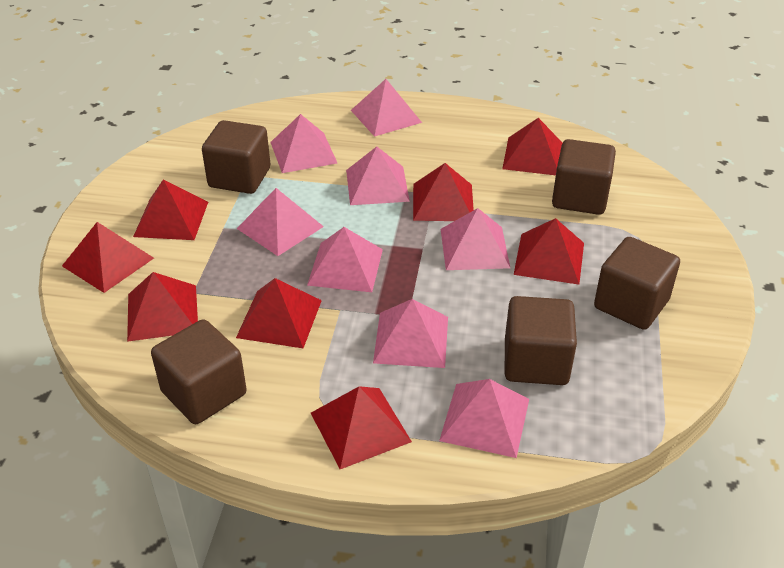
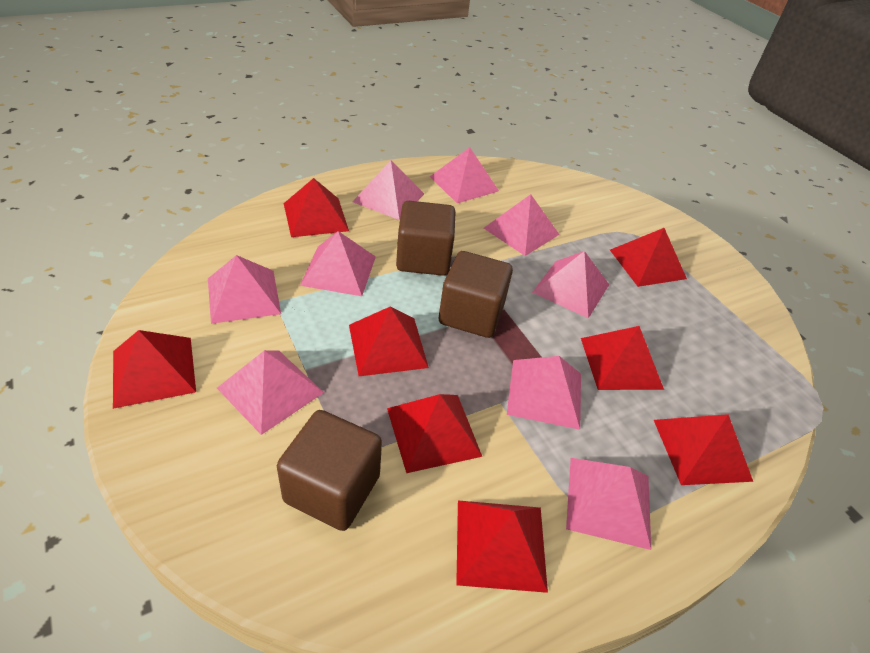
brown cube: [151,319,247,424] [202,120,270,194] [505,296,577,385] [552,139,616,215] [594,237,680,330] = 5 -> [277,410,382,531] [396,201,455,276] [439,251,513,338] = 3
pink pyramid: [237,188,324,256] [270,114,337,173] [307,227,383,292] [346,146,410,205] [351,79,422,137] [373,299,448,368] [439,379,529,458] [441,208,510,270] = 8 -> [208,255,281,324] [217,350,324,435] [300,231,376,296] [352,160,424,220] [430,147,499,203] [484,194,560,256] [507,356,581,430] [532,251,609,318] [566,458,651,550] = 9

